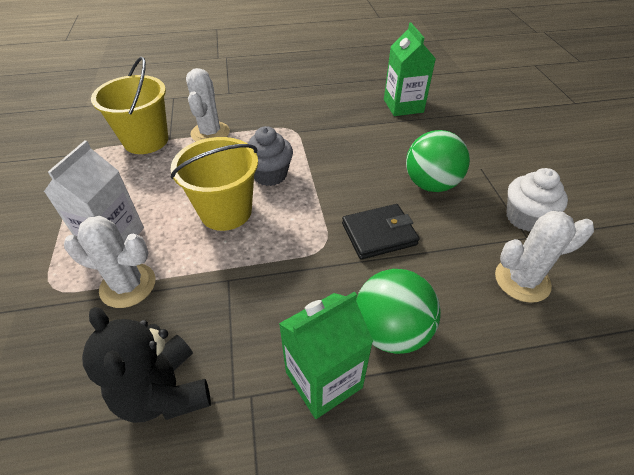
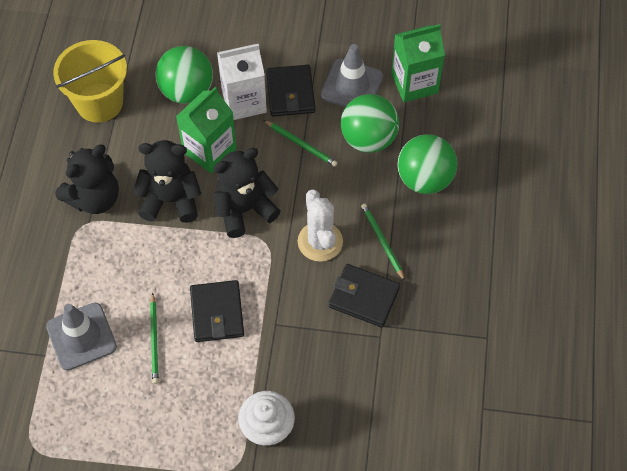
black teddy bear: [82,307,211,423] = 1 -> [55,145,119,214] [133,140,201,223] [214,148,281,238] = 3
black wallet: [342,204,419,260] = 1 -> [190,280,244,342] [266,65,315,116] [329,264,400,327] = 3
green ball: [356,269,441,354] [406,130,470,192] = 2 -> [155,46,213,104] [341,94,399,153] [398,134,457,194] = 3
green pencil: none = 0 -> [150,293,159,384] [264,120,337,167] [361,204,405,281] = 3
grey cupcake: [247,126,293,186] = 1 -> none = 0
grey traffic cone: none = 0 -> [46,303,117,371] [321,44,383,107] = 2
white cactus: [64,216,155,308] [186,68,230,142] [495,211,594,303] = 3 -> [298,190,343,262] = 1
yellow bucket: [91,57,168,154] [171,137,258,231] = 2 -> [53,40,127,123] = 1

